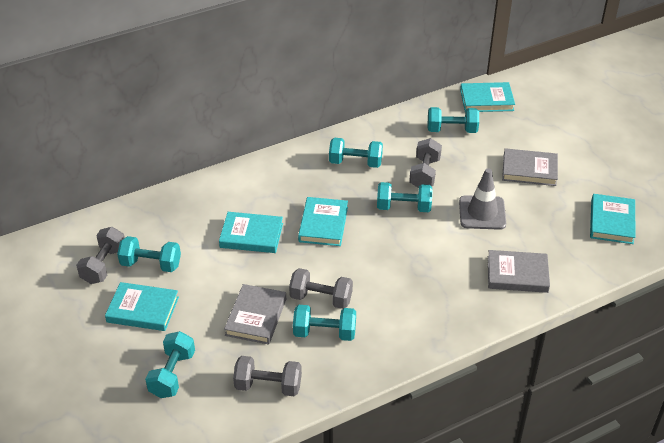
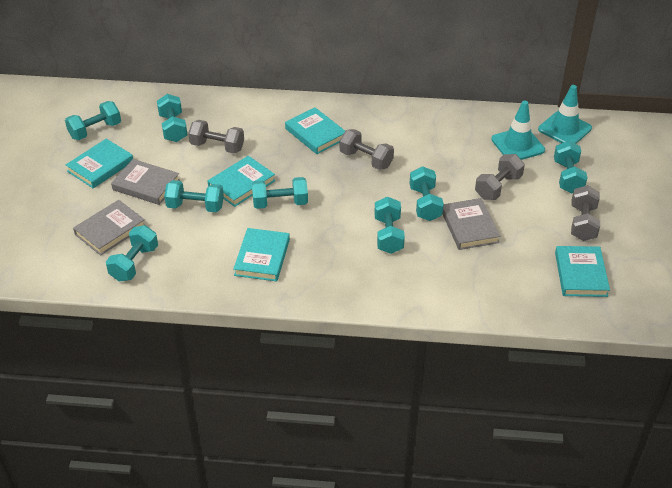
grey traffic cone: [459,168,506,230] = 1 -> none = 0
turquoise dumbbell: [117,236,181,272] [145,331,195,398] [293,305,356,341] [329,138,383,168] [377,182,433,212] [428,107,479,133] = 6 -> [65,101,121,140] [106,225,158,282] [157,94,187,142] [164,180,224,212] [252,177,308,209] [374,197,405,254] [409,166,444,221] [554,141,588,193] = 8
turquoise traffic cone: none = 0 -> [491,101,545,160] [538,85,592,144] = 2

